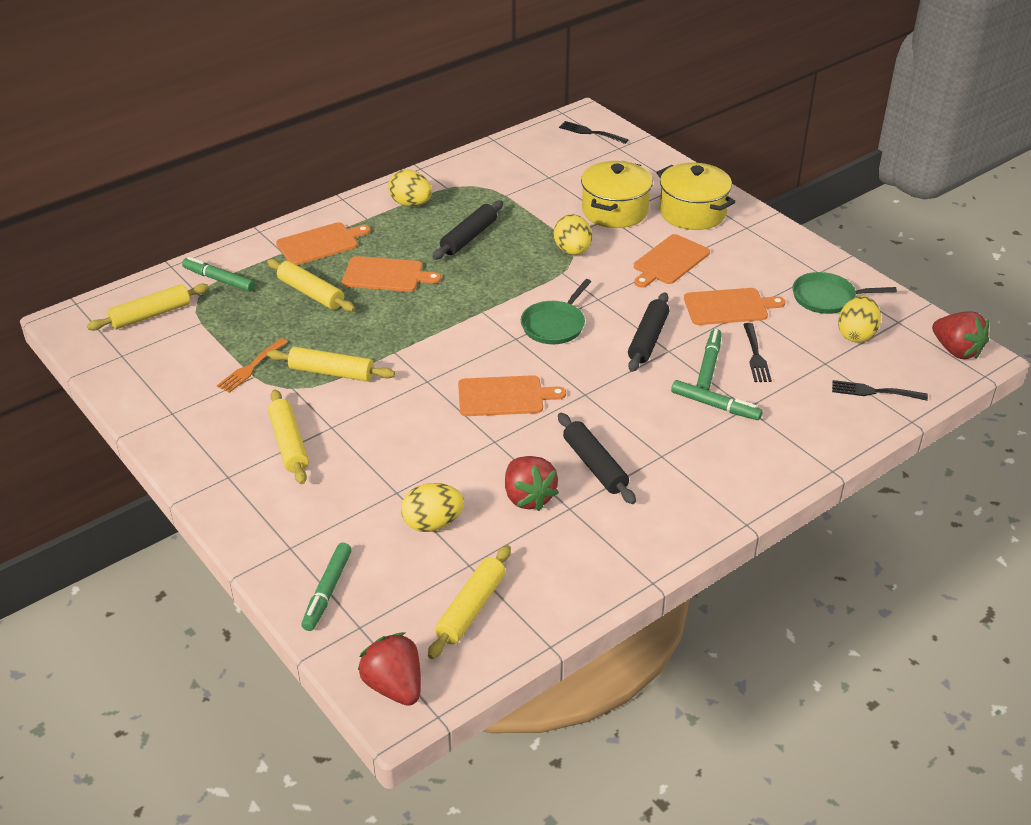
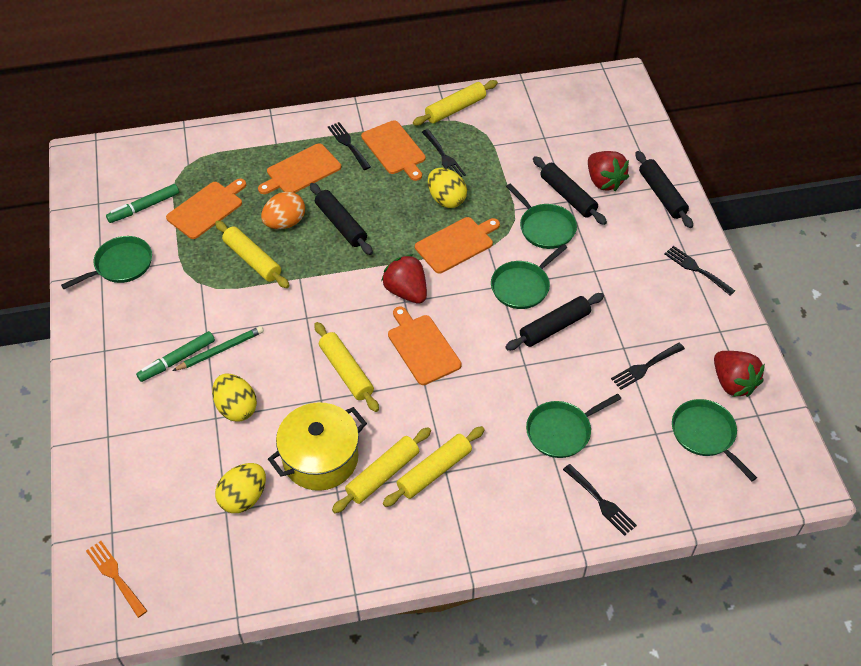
black fork: [559,121,628,144] [743,323,772,382] [832,380,928,401] = 3 -> [328,122,371,170] [422,129,466,177] [563,464,637,536] [611,343,685,390] [665,246,735,295] = 5
black rolling pin: [432,200,503,260] [558,413,636,504] [628,292,669,372] = 3 -> [310,183,373,255] [505,293,604,350] [533,156,607,225] [636,151,693,228] = 4
green marker: [182,257,255,292] [301,543,352,631] [671,380,762,420] [696,329,722,391] = 4 -> [106,184,179,223] [136,331,215,382] = 2
green pan: [521,279,591,344] [793,272,897,314] = 2 -> [61,236,152,289] [491,244,567,309] [506,183,577,249] [526,394,621,458] [672,399,757,481] = 5
green pencil: none = 0 -> [172,326,264,371] = 1
orange egg: none = 0 -> [261,191,305,229] = 1
yellow egg: [388,170,432,206] [401,483,464,532] [554,215,592,255] [838,296,881,343] = 4 -> [212,374,257,422] [215,463,266,513] [428,168,467,208] = 3
yellow pot: [581,161,653,228] [657,162,736,230] = 2 -> [268,402,367,491] = 1

